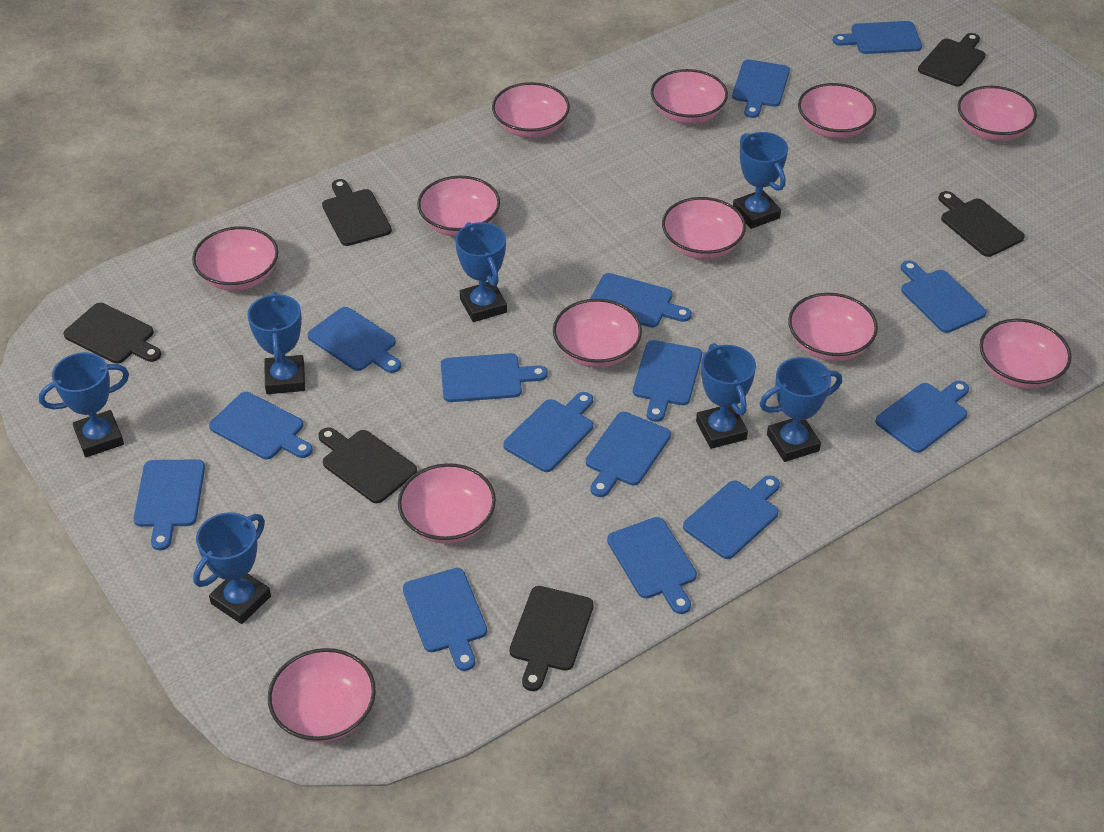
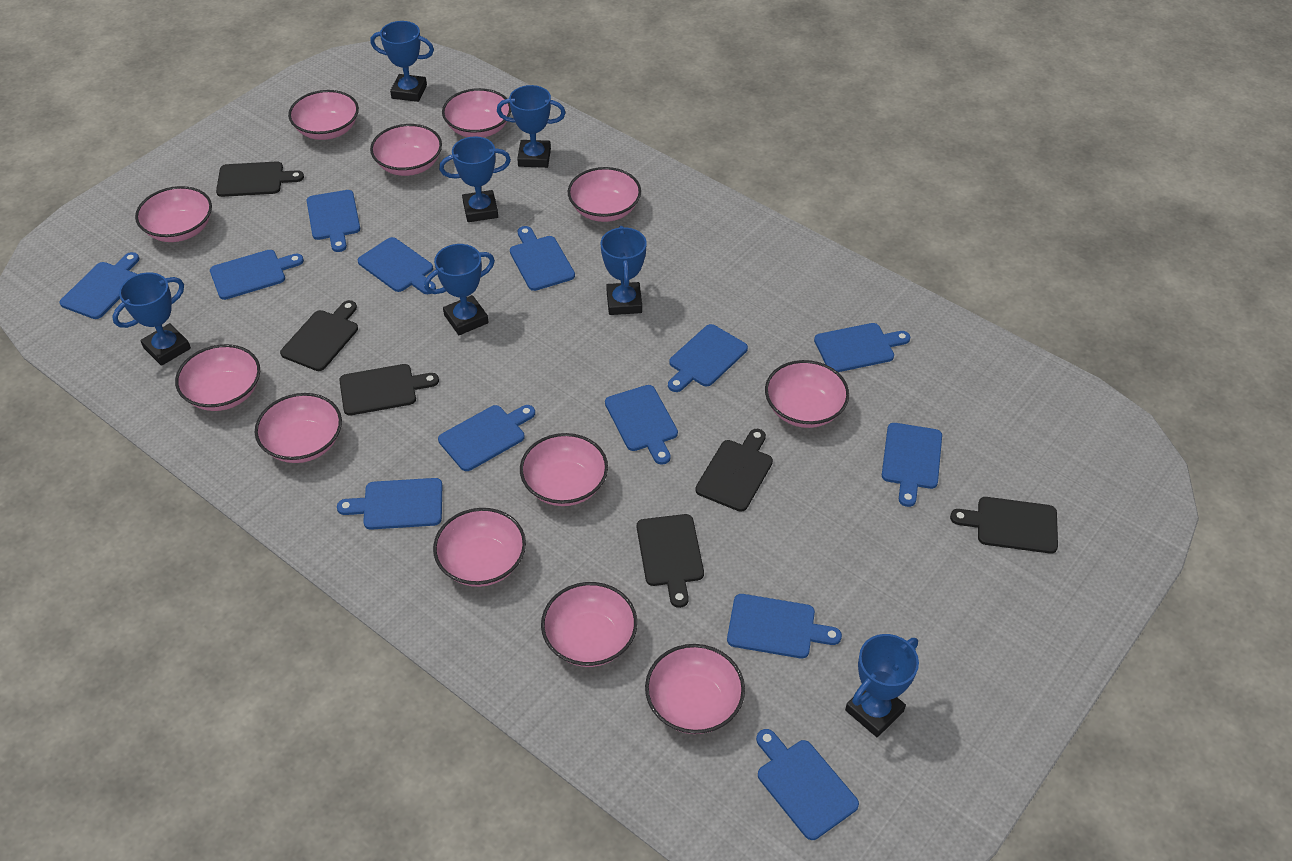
blue cutting board: [134,459,205,550] [209,392,313,459] [307,307,401,373] [403,568,487,671] [441,353,548,402] [503,392,593,472] [586,412,671,497] [590,273,692,328] [607,517,697,614] [633,340,702,422] [683,476,780,559] [732,60,790,118] [833,21,922,54] [876,381,969,453] [901,260,986,333] = 15 -> [60,252,139,319] [210,250,304,300] [307,190,360,252] [337,478,442,530] [358,237,436,294] [438,405,535,471] [510,226,575,291] [605,385,678,465] [668,324,748,392] [727,594,842,658] [756,729,859,840] [814,323,911,372] [882,423,942,507] = 13

